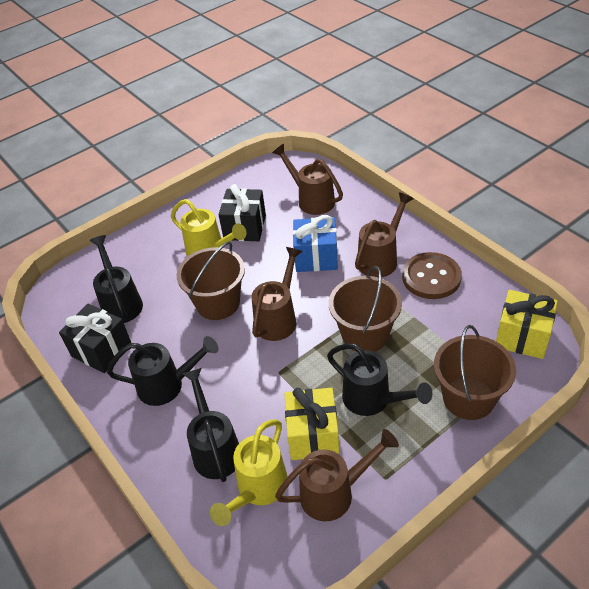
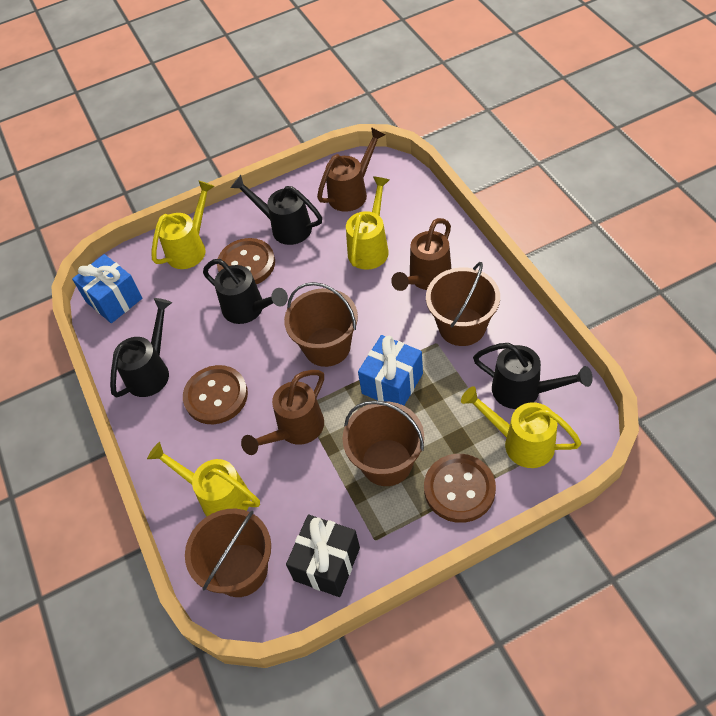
black gift: [59,304,131,373] [219,184,266,241] = 2 -> [286,514,360,597] = 1
blue gift: [293,215,338,272] = 1 -> [72,254,142,323] [358,335,423,406] = 2
brown bucket: [177,242,245,320] [329,266,402,352] [434,325,516,420] = 3 -> [185,509,271,597] [284,282,358,367] [342,401,424,486] [426,262,500,346] = 4
brown button: [402,252,462,299] = 1 -> [183,365,248,424] [217,238,275,284] [424,454,496,523] = 3
brown watering can: [251,247,303,341] [272,144,343,215] [275,429,399,521] [355,192,414,277] = 4 -> [241,370,324,455] [317,127,385,212] [391,218,452,291] = 3
yellow gift: [284,388,340,460] [496,290,558,359] = 2 -> none = 0
yellow watering can: [171,199,247,257] [210,419,288,526] = 2 -> [147,442,260,516] [152,181,215,269] [346,176,389,270] [461,386,581,468] = 4

